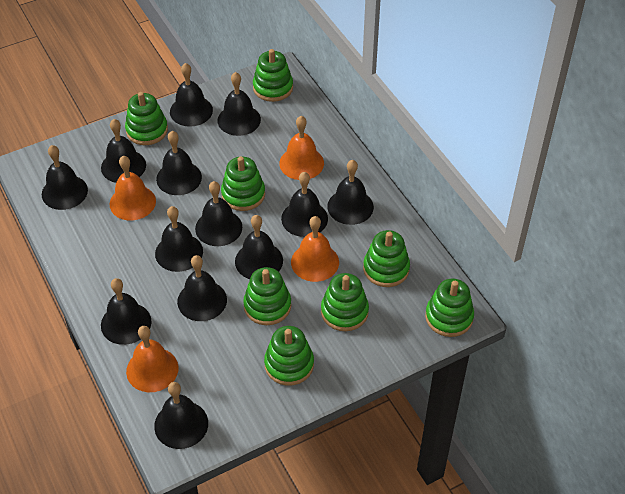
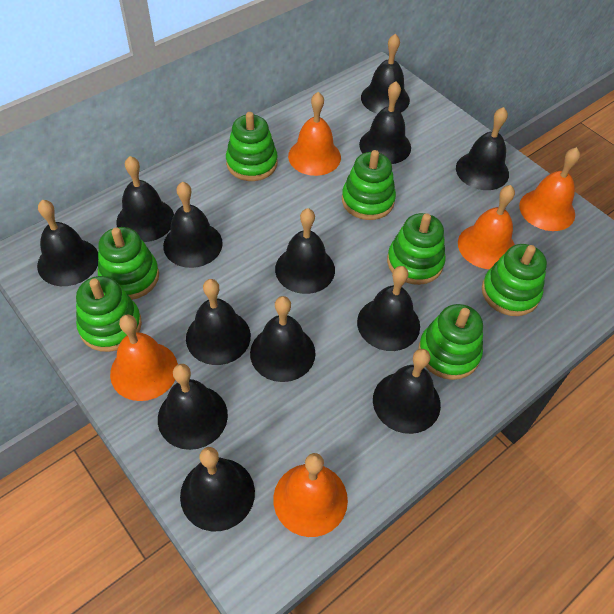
green stacking toy: [125,92,168,145] [221,156,265,211] [243,267,291,325] [253,49,293,102] [264,326,314,386] [321,273,369,331] [363,230,410,287] [425,279,474,337] = 8 -> [76,276,142,352] [98,227,159,300] [226,112,278,181] [342,150,396,220] [387,213,446,285] [418,304,483,380] [482,244,547,316] = 7
orange bell: [110,156,156,220] [126,326,179,392] [279,116,324,180] [291,216,339,282] = 4 -> [110,315,178,401] [273,453,348,537] [288,92,341,176] [458,185,515,269] [519,147,580,231] = 5

